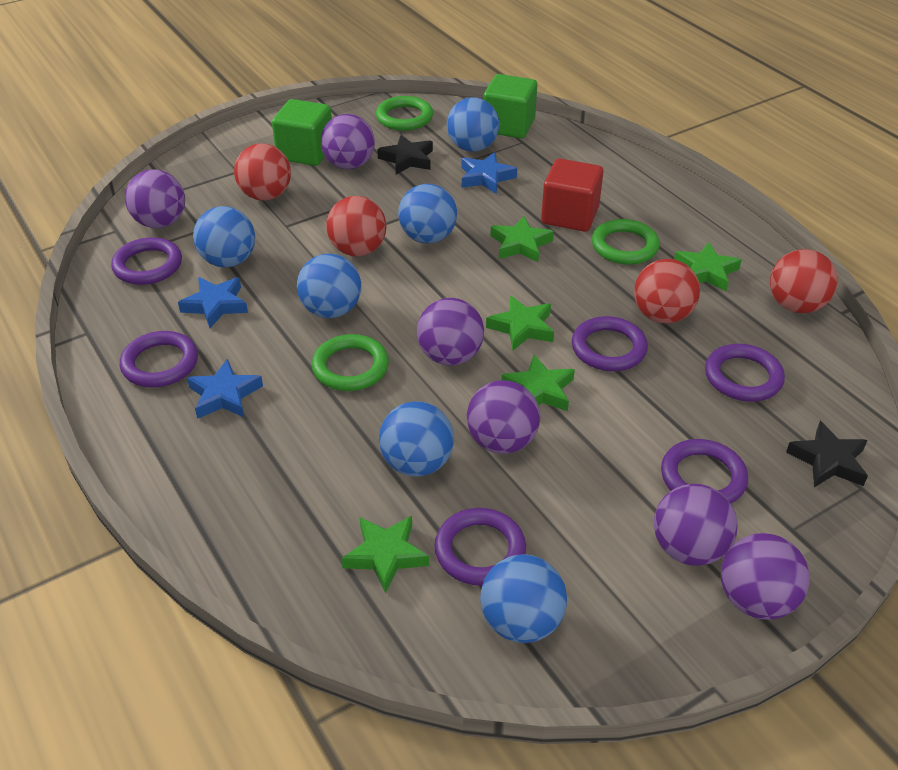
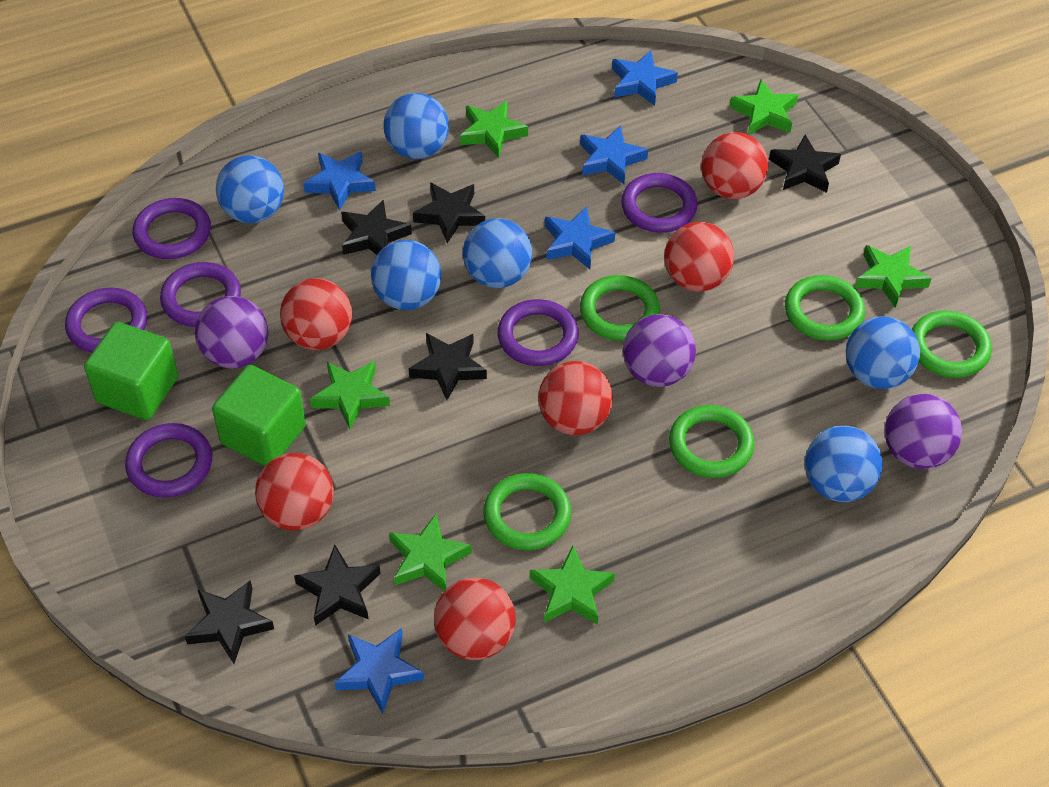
black star: [377,135,433,175] [786,421,868,487] = 2 -> [185,580,274,664] [294,545,381,626] [341,199,412,255] [409,333,487,400] [413,182,485,243] [769,135,841,193] = 6
blue star: [178,277,248,328] [187,359,263,419] [461,152,517,194] = 3 -> [303,152,376,211] [335,628,424,714] [545,206,615,269] [580,125,648,184] [612,50,678,106] = 5
green ring: [312,334,389,391] [376,96,433,131] [592,219,660,265] = 3 -> [483,473,571,550] [580,275,660,340] [669,405,754,478] [785,275,865,340] [912,311,992,378] = 5
green star: [341,516,429,594] [486,296,554,350] [490,216,554,262] [502,355,575,411] [674,242,742,291] = 5 -> [310,361,390,429] [389,514,472,591] [460,101,528,158] [530,546,615,625] [730,80,798,135] [855,245,932,308] = 6
purple ball: [125,169,185,228] [321,114,375,169] [417,298,484,365] [467,380,540,454] [654,484,738,566] [721,533,810,620] = 6 -> [195,296,269,368] [623,314,696,387] [884,394,962,469] = 3
red ball: [234,143,291,201] [326,196,386,256] [634,259,700,324] [770,249,838,313] = 4 -> [255,453,334,531] [280,278,352,350] [434,578,516,660] [538,361,613,435] [664,222,734,291] [701,132,768,199] = 6
red cube: [541,158,604,232] = 1 -> none = 0

